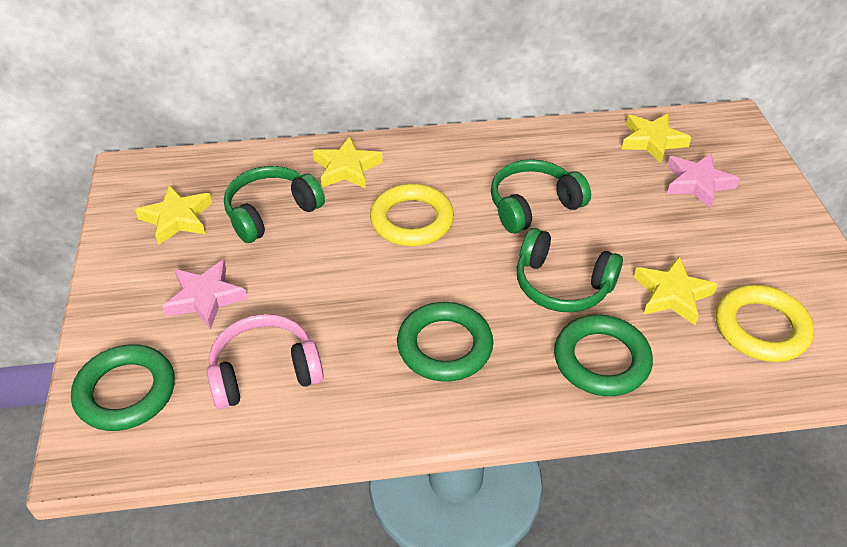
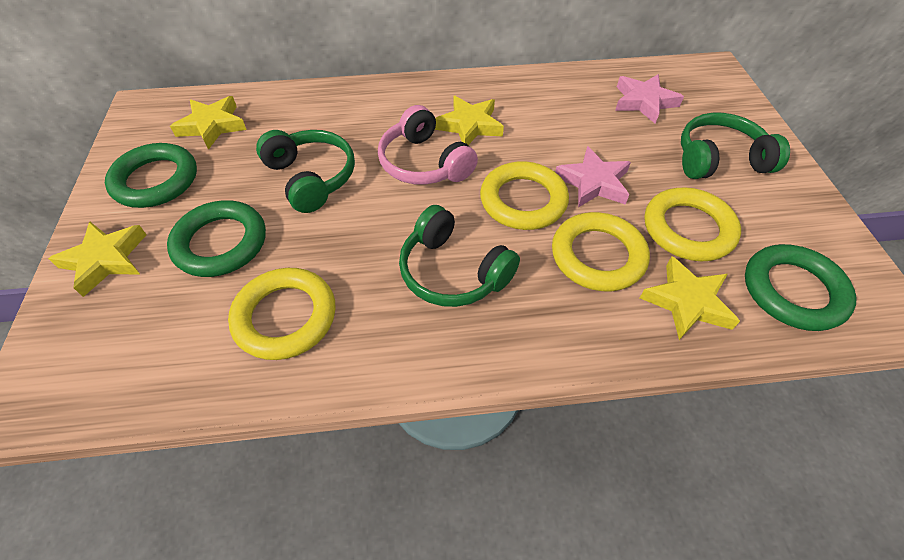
yellow ring: [370,184,454,246] [716,285,814,362] = 2 -> [228,268,335,360] [480,161,569,230] [552,212,650,291] [644,187,741,261] = 4

